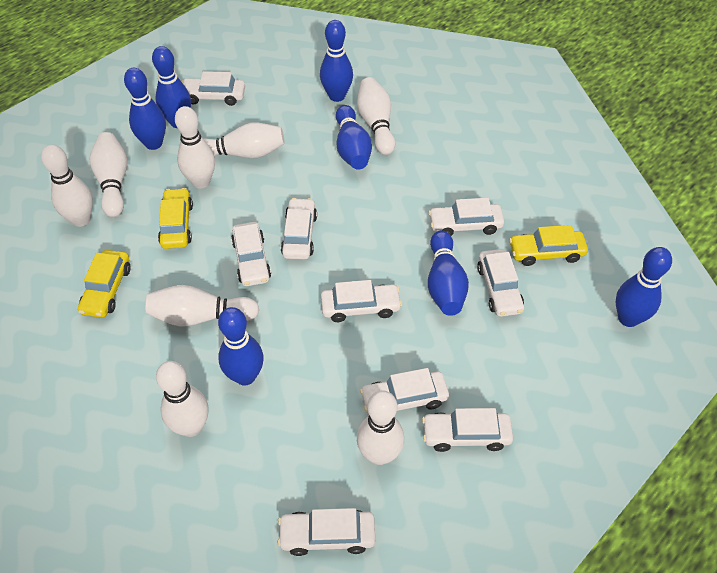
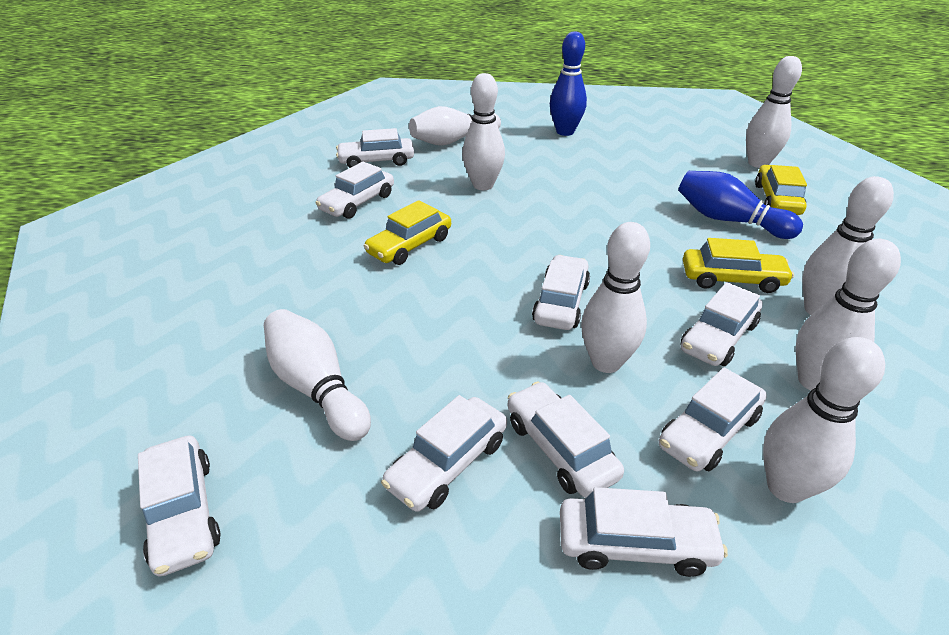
blue bowling pin: [124,68,166,150] [152,46,191,128] [218,307,264,386] [320,20,353,102] [336,105,372,170] [428,230,469,316] [616,247,672,327] = 7 -> [550,31,587,136] [678,171,803,239] = 2

